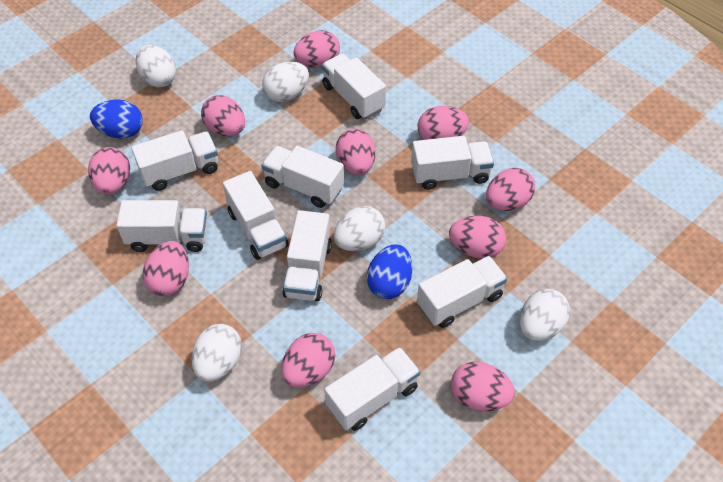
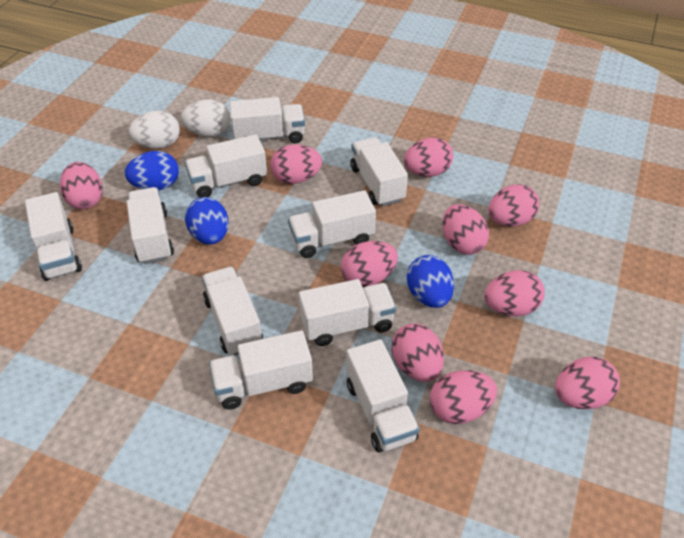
blue egg: [90,99,143,139] [367,244,412,299] = 2 -> [125,151,179,190] [185,197,229,245] [407,255,454,308] = 3
white egg: [136,45,176,88] [192,324,242,382] [262,62,309,102] [334,206,385,251] [520,289,570,341] = 5 -> [129,111,180,149] [181,99,231,137] = 2
white truck: [116,200,208,252] [131,130,218,191] [223,171,289,260] [261,146,344,208] [282,210,332,302] [322,53,386,119] [324,347,421,431] [411,136,494,190] [417,256,507,328] = 9 -> [25,192,82,281] [127,187,174,264] [185,134,267,198] [202,267,263,356] [209,330,313,410] [230,97,305,143] [288,190,376,258] [299,279,396,346] [346,339,419,452] [350,137,408,207] = 10

